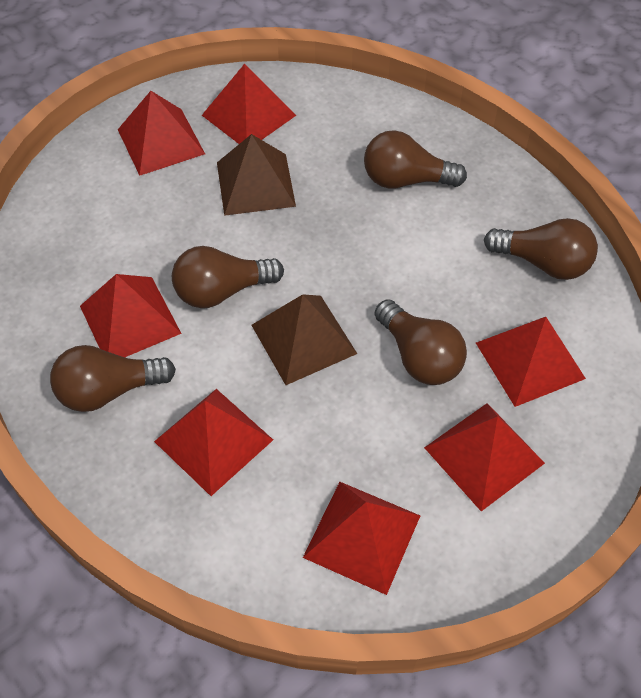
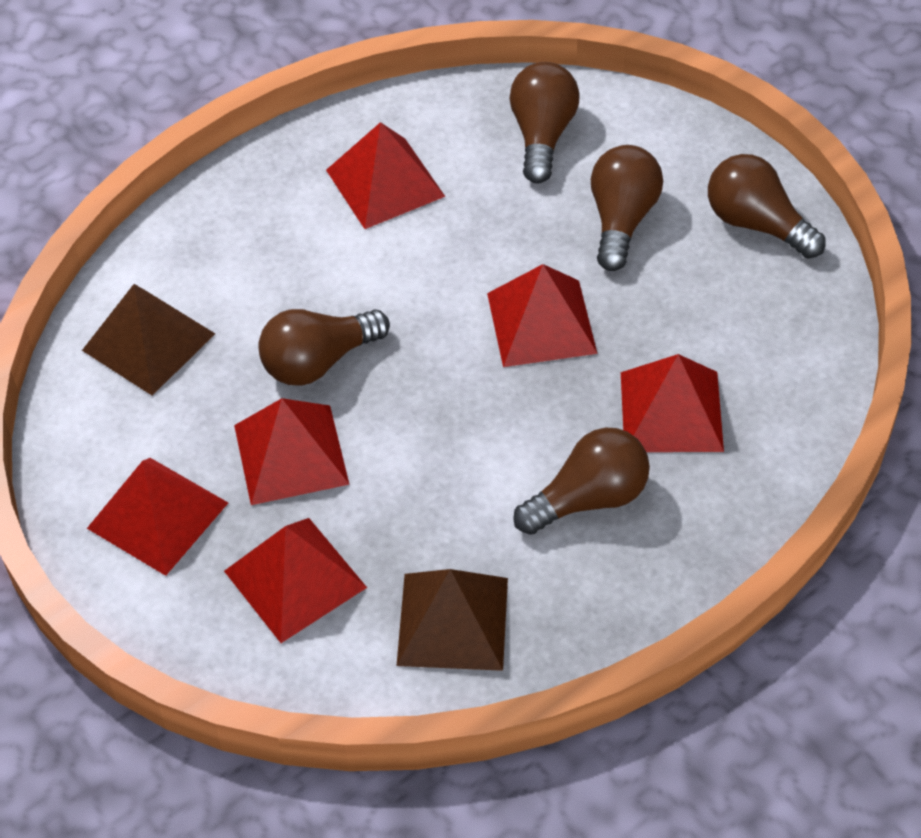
red pyramid: [80,274,182,357] [118,91,205,176] [154,389,273,496] [202,64,296,144] [303,482,420,595] [424,403,545,511] [476,317,586,407] = 7 -> [87,458,228,576] [224,518,367,643] [234,398,350,505] [326,122,445,229] [487,264,597,367] [621,354,724,452] = 6

